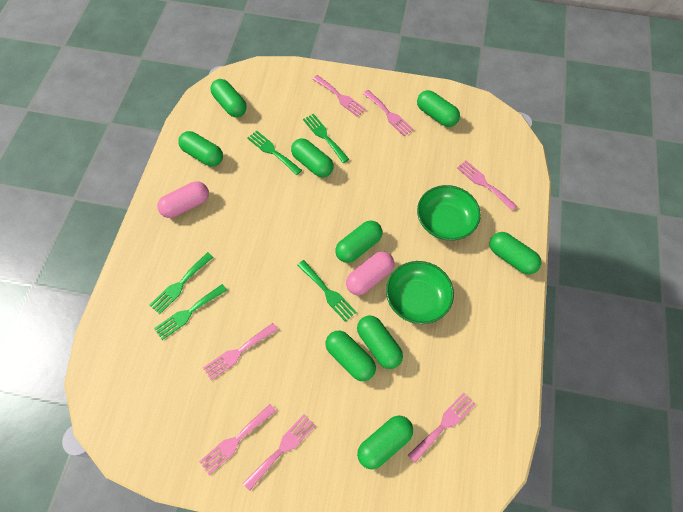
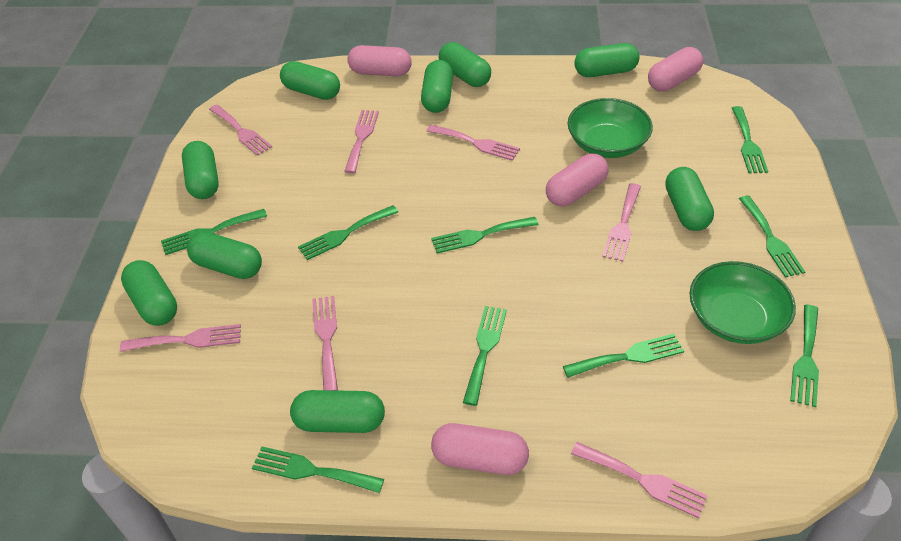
green fork: [150,252,214,314] [154,284,227,340] [247,131,302,175] [297,260,357,322] [303,114,349,163] = 5 -> [161,209,267,255] [252,447,384,493] [298,205,398,260] [431,217,538,253] [463,306,507,406] [563,334,684,378] [732,106,768,173] [739,196,805,277] [790,305,819,407] = 9
pink capsule: [157,181,209,218] [346,251,394,295] = 2 -> [347,45,412,77] [431,423,529,475] [546,153,608,206] [648,47,703,92] = 4

